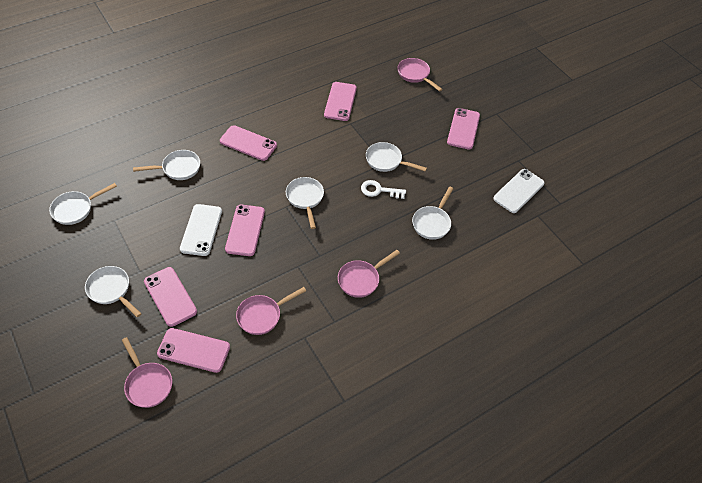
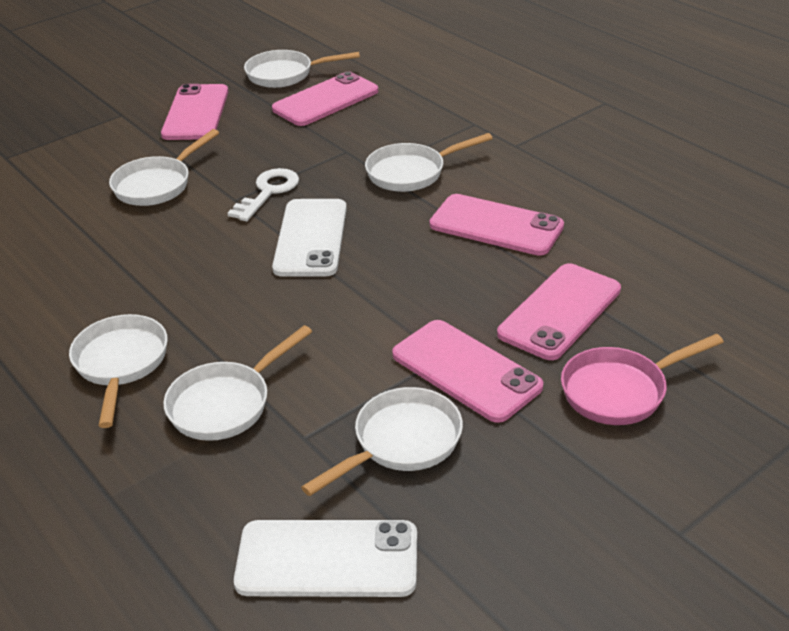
pink pan: [122,337,172,408] [236,287,306,335] [338,250,400,298] [398,58,443,92] = 4 -> [561,334,724,425] = 1
pink phone: [144,267,197,327] [157,328,230,373] [220,125,277,161] [225,205,265,256] [324,82,357,121] [447,108,480,150] = 6 -> [161,84,228,140] [272,71,378,126] [392,320,543,423] [430,194,564,256] [497,263,621,360] = 5

